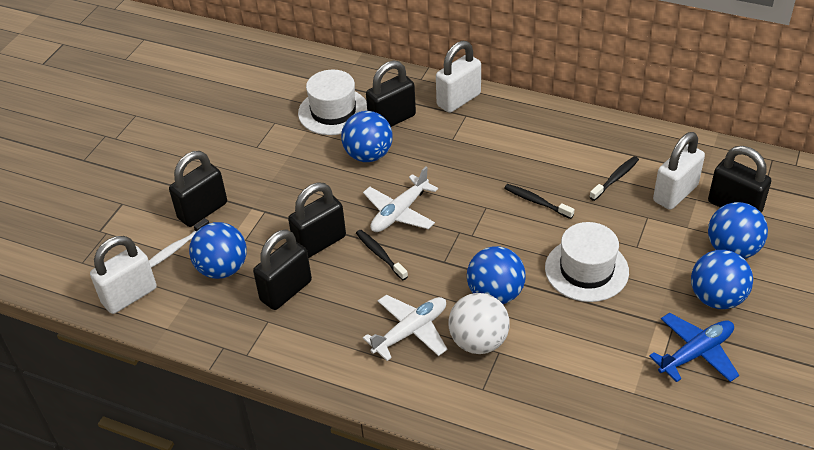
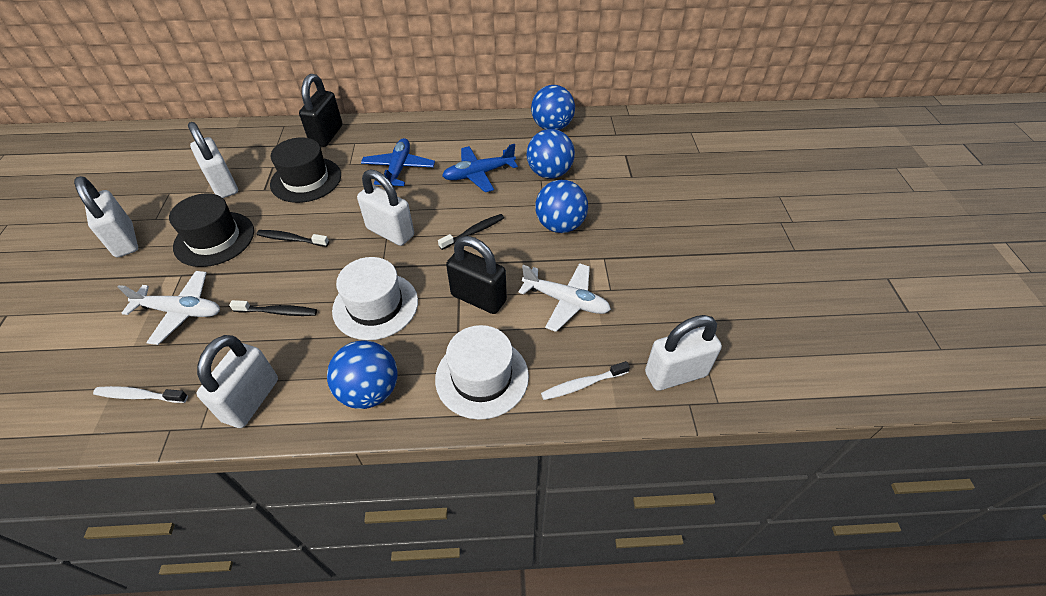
black hat: none = 0 -> [169,193,254,267] [270,137,341,203] = 2
black padlock: [169,151,227,227] [253,229,312,310] [288,183,346,258] [366,61,416,127] [708,146,771,213] = 5 -> [299,74,342,147] [446,236,507,314] = 2
blue ball: [189,222,247,279] [341,111,393,162] [467,246,526,304] [691,250,753,309] [708,202,768,259] = 5 -> [327,341,398,409] [527,129,575,179] [531,85,575,130] [535,180,588,233] = 4
blue plane: [649,313,739,382] = 1 -> [361,138,435,186] [442,144,518,192] = 2
white ball: [449,293,510,354] = 1 -> none = 0
white padlock: [90,236,157,314] [436,41,481,113] [653,132,705,210] = 3 -> [74,176,138,257] [188,122,238,198] [197,335,278,428] [357,169,414,246] [645,315,722,391] = 5
white toothbrush: [149,218,209,268] = 1 -> [93,386,188,403] [541,361,630,400] = 2

